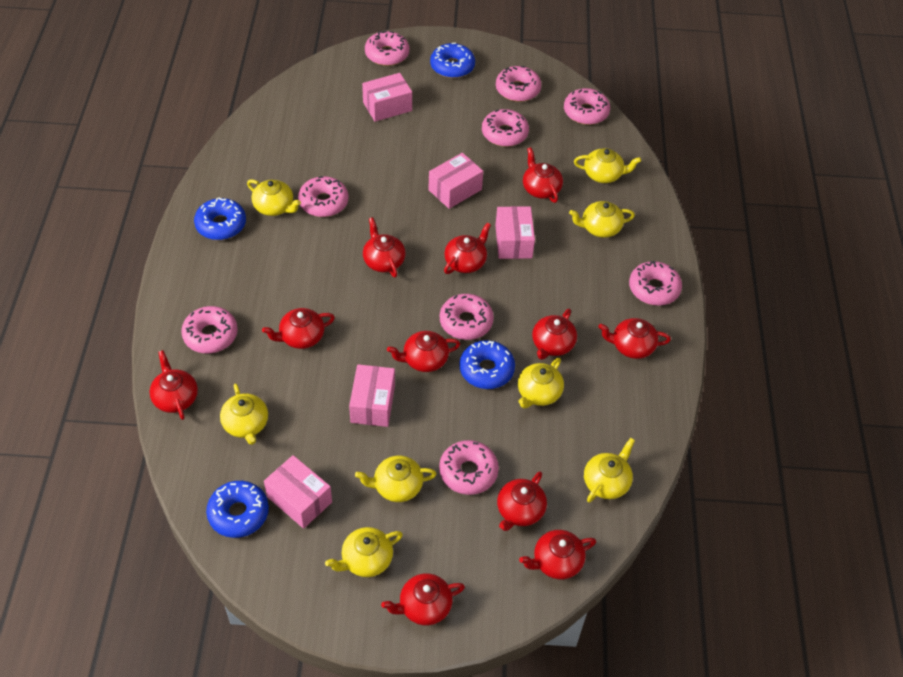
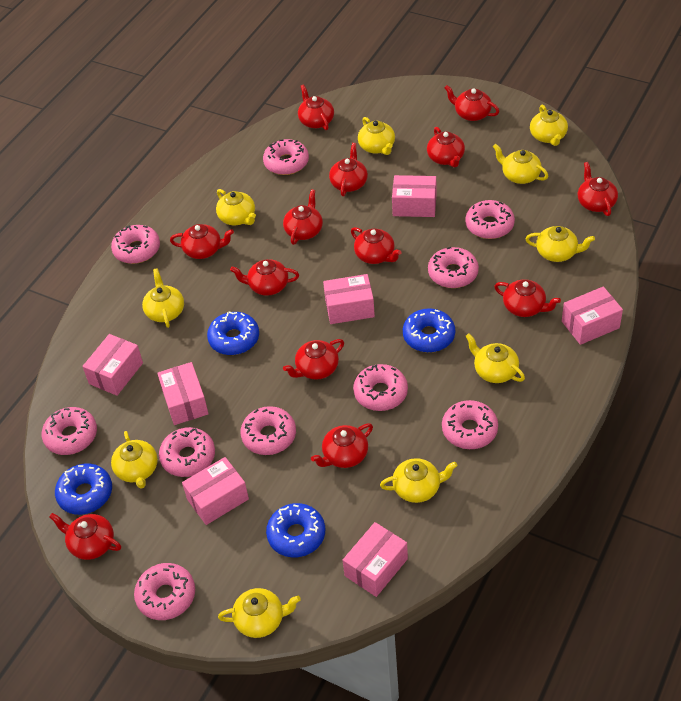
pink box: [264,455,332,529] [349,364,395,427] [362,73,412,122] [428,153,483,209] [495,206,535,259] = 5 -> [82,334,143,396] [157,362,209,425] [182,457,249,525] [323,274,375,324] [343,522,408,597] [392,175,436,217] [562,286,623,345] = 7
pink donut: [181,306,238,353] [298,176,349,217] [365,31,409,66] [439,440,499,495] [440,294,494,340] [482,109,529,147] [496,66,541,102] [564,88,610,125] [629,261,682,306] = 9 -> [42,407,97,455] [111,225,160,264] [134,563,195,620] [159,427,215,477] [241,406,296,455] [263,139,309,175] [353,364,408,411] [428,247,479,288] [442,400,498,449] [465,200,515,239] = 10
red teapot: [149,350,198,420] [262,308,335,349] [363,217,406,278] [381,573,465,625] [387,331,460,372] [444,223,491,274] [497,471,547,531] [519,530,596,579] [523,147,563,203] [532,309,577,360] [598,318,671,359] = 11 -> [49,513,121,560] [170,224,234,259] [230,259,299,296] [283,189,323,245] [283,339,344,380] [298,84,334,130] [311,423,373,468] [329,143,368,196] [351,227,402,264] [427,127,465,167] [444,85,499,121] [494,279,561,317] [577,162,618,216] = 13
yellow teapot: [220,384,268,445] [247,179,301,216] [325,527,403,577] [355,456,437,502] [518,358,564,408] [569,201,635,238] [574,148,641,183] [584,438,635,503] = 8 -> [111,431,158,489] [142,268,184,328] [216,189,256,225] [218,588,301,638] [358,117,395,155] [380,458,458,503] [465,333,525,383] [493,144,548,184] [526,226,595,262] [530,104,568,146] = 10

